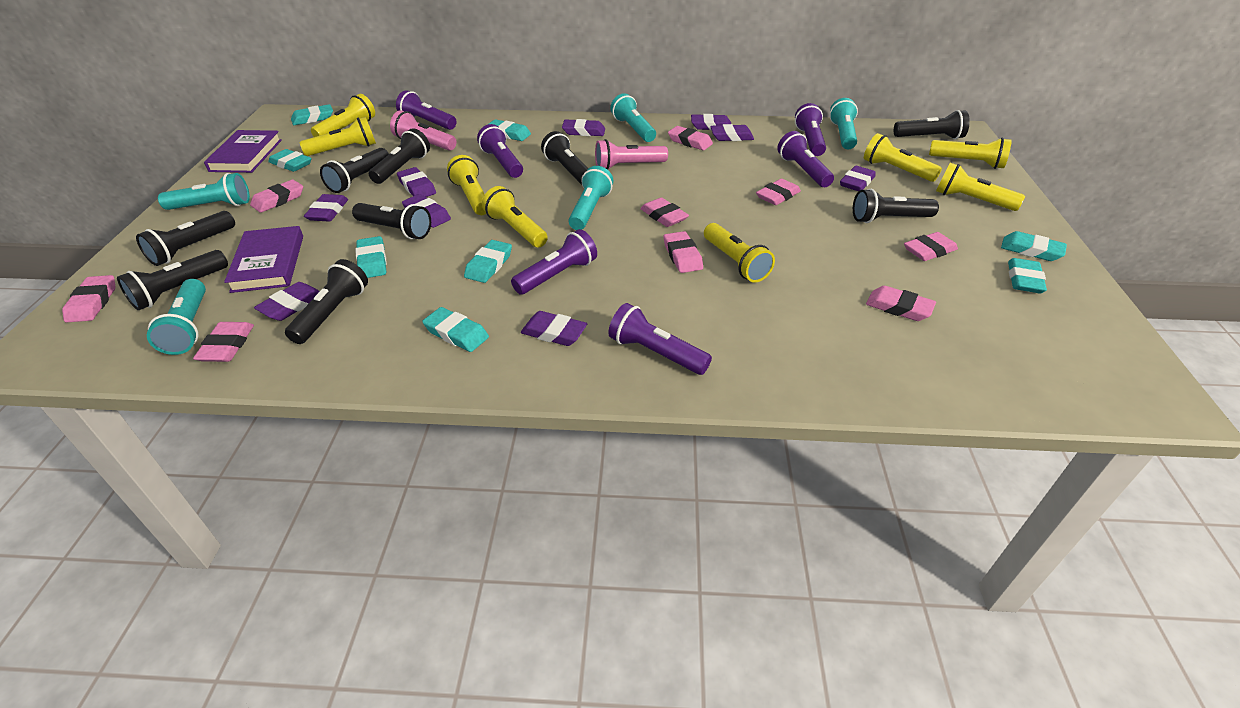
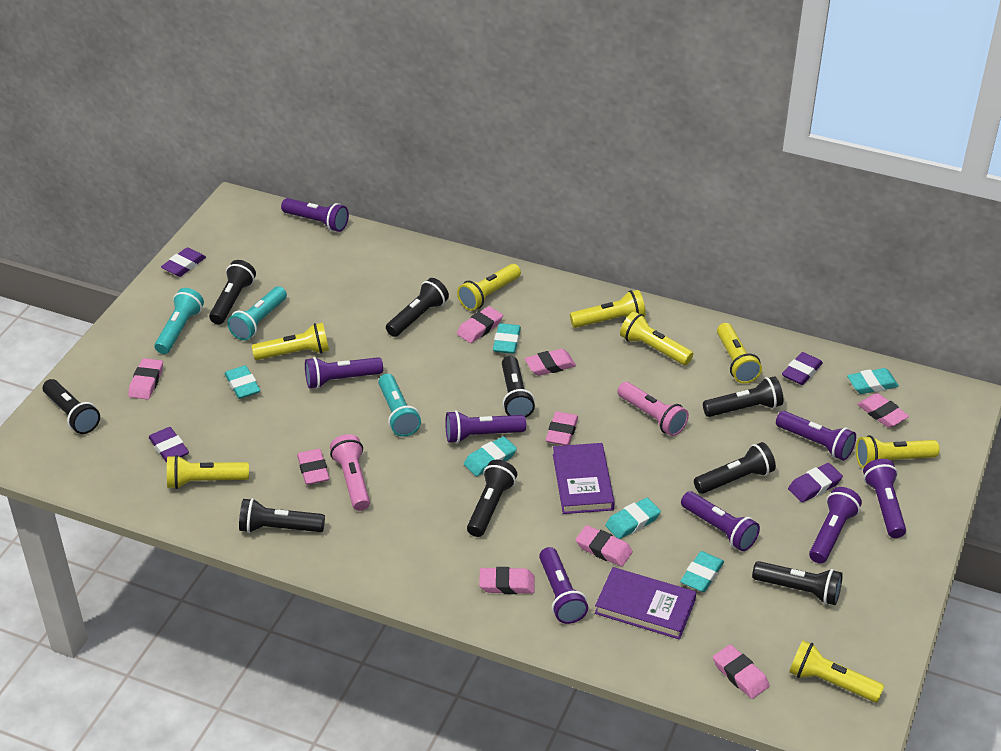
purple eraser: [254,282,320,321] [304,194,348,222] [397,167,436,197] [402,194,451,228] [521,311,587,346] [562,119,605,136] [691,114,731,130] [710,124,754,141] [840,166,876,191] = 9 -> [149,427,189,463] [161,247,206,277] [782,352,823,385] [788,463,843,502] = 4
purple flashlight: [396,90,456,130] [477,124,523,178] [511,229,597,295] [608,303,712,375] [777,131,834,187] [795,103,826,156] = 6 -> [281,198,349,232] [305,357,383,389] [445,410,526,443] [539,547,588,624] [681,491,760,551] [776,411,856,461] [809,487,862,564] [863,459,906,538] = 8
turquoise eraser: [268,149,312,172] [291,104,333,125] [356,236,387,278] [422,307,489,352] [464,240,512,283] [487,119,531,141] [1001,231,1067,261] [1008,258,1047,293] = 8 -> [225,365,260,399] [464,436,517,476] [493,323,521,354] [605,498,661,539] [680,551,724,592] [847,368,899,394] = 6
turquoise flashlight: [147,279,206,355] [158,173,250,210] [568,166,613,230] [611,93,656,142] [829,98,858,149] = 5 -> [155,288,204,354] [227,286,287,341] [378,374,421,437] = 3

